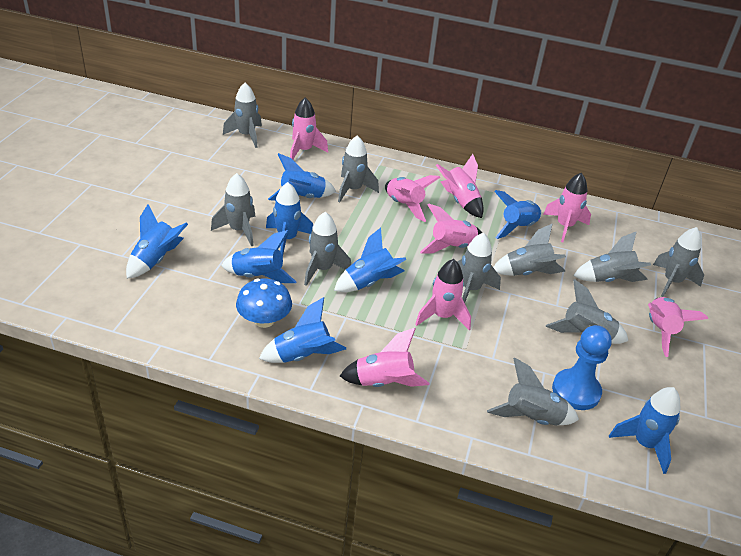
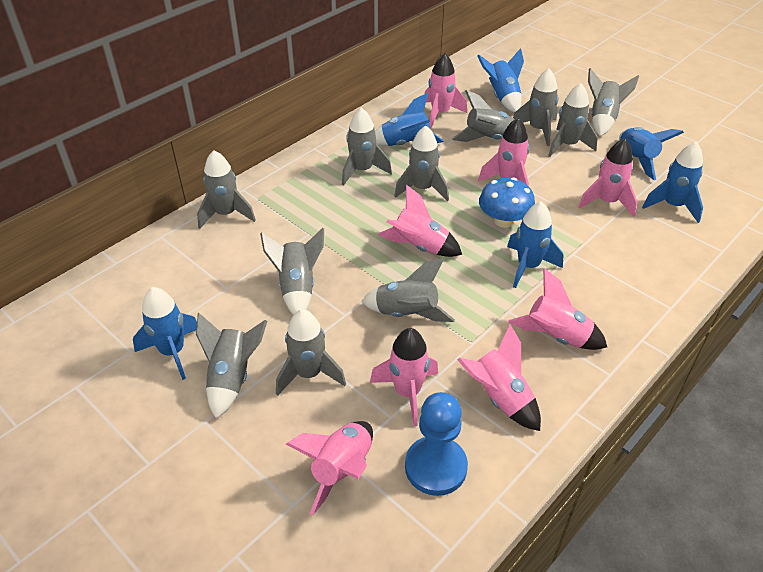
blue rocket: [126,204,188,279] [221,230,296,283] [259,297,346,363] [266,182,313,257] [268,153,336,201] [334,228,407,292] [494,190,542,239] [609,387,681,474] = 8 -> [133,287,197,380] [375,93,444,146] [477,48,524,113] [507,201,563,288] [619,127,684,180] [642,142,703,223] = 6
grey rocket: [211,173,256,247] [223,83,262,148] [304,212,351,286] [338,135,379,202] [457,233,501,303] [487,358,579,425] [493,224,566,276] [546,279,628,344] [573,231,651,282] [653,227,704,297] = 10 -> [196,313,267,419] [197,150,256,229] [260,228,324,315] [276,309,346,396] [342,108,392,185] [361,258,455,322] [394,125,449,201] [452,90,515,142] [513,69,559,146] [548,83,598,157] [588,68,639,136] = 11

